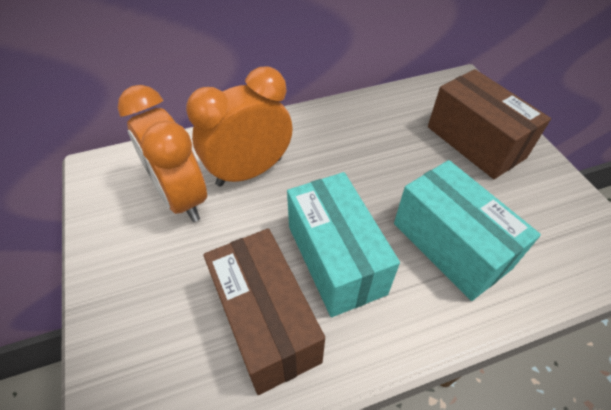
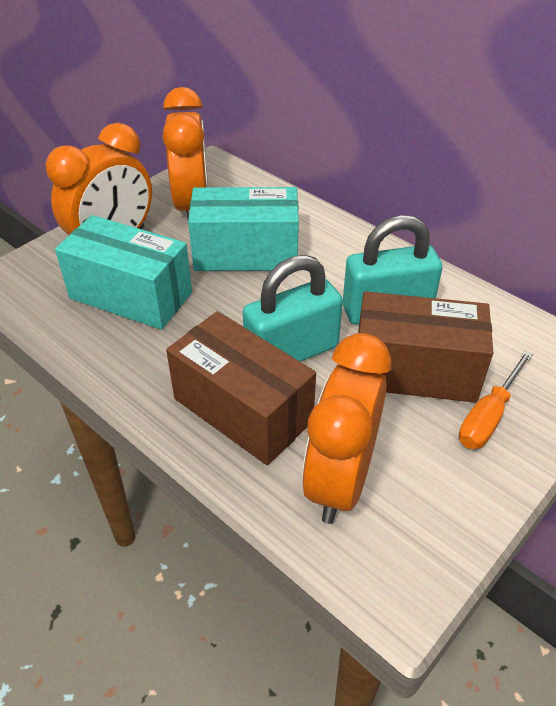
orange clock: [118,85,207,222] [186,66,293,187] = 2 -> [45,123,152,235] [162,87,208,220] [302,333,391,524] = 3
orange screwdriver: none = 0 -> [459,350,533,449] = 1
turquoise padlock: none = 0 -> [243,255,343,362] [343,215,442,324] = 2

